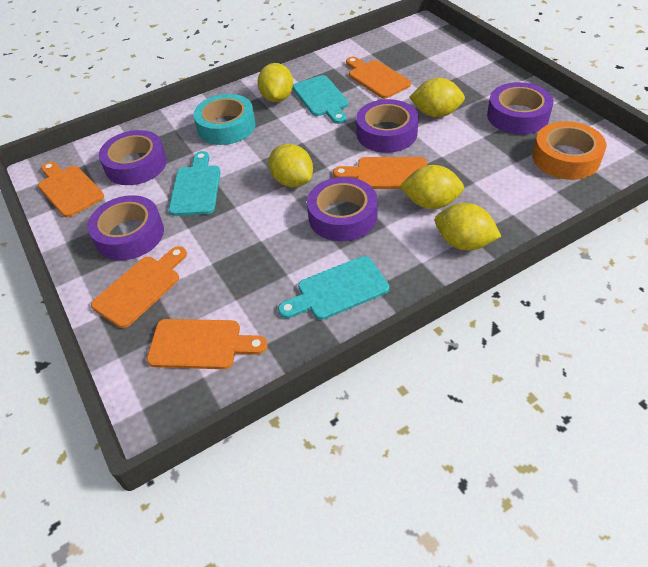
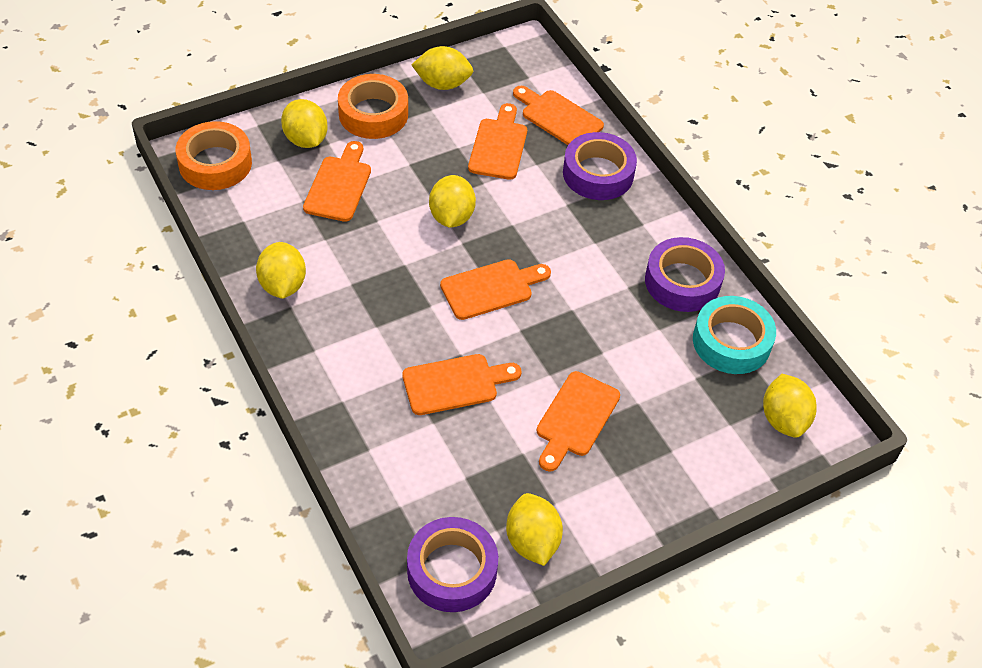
orange cutting board: [38,162,104,217] [91,246,187,328] [147,319,267,369] [333,157,427,189] [346,57,411,98] = 5 -> [303,141,371,222] [402,354,522,415] [440,259,551,320] [468,103,527,180] [513,86,604,145] [537,371,620,471] = 6
orange tape: [532,121,606,180] = 1 -> [176,121,252,190] [338,74,408,139] = 2
purple tape: [87,195,164,260] [99,130,167,185] [307,177,378,241] [356,99,419,153] [487,82,554,135] = 5 -> [407,517,498,612] [563,132,637,200] [645,237,725,312] = 3
turquoise cutting board: [169,151,221,216] [278,256,389,320] [293,75,349,124] = 3 -> none = 0
yellow lemon: [257,63,293,102] [269,144,313,187] [400,165,464,209] [409,78,465,117] [435,203,501,250] = 5 -> [256,242,306,299] [281,99,328,148] [412,46,473,90] [429,175,476,228] [506,493,563,566] [763,374,817,438] = 6

